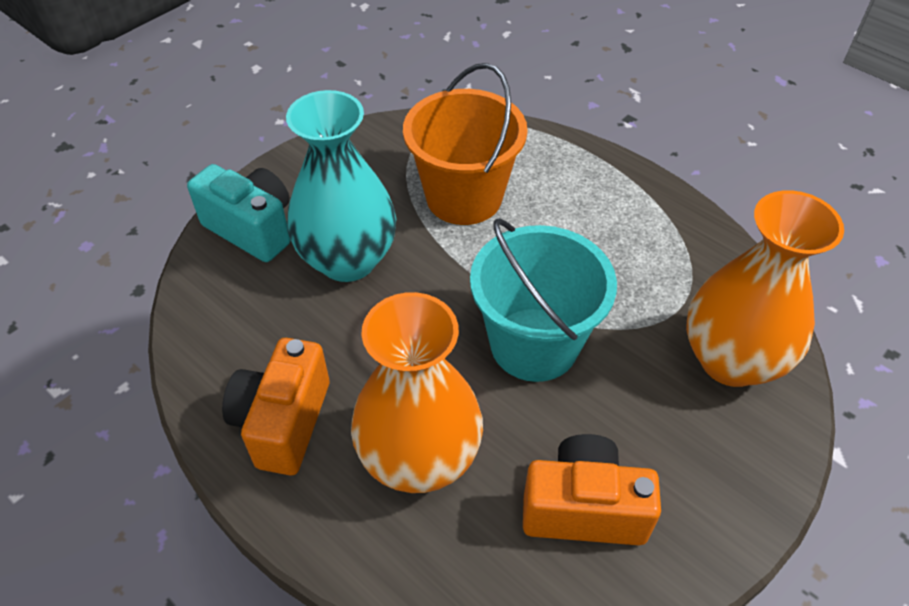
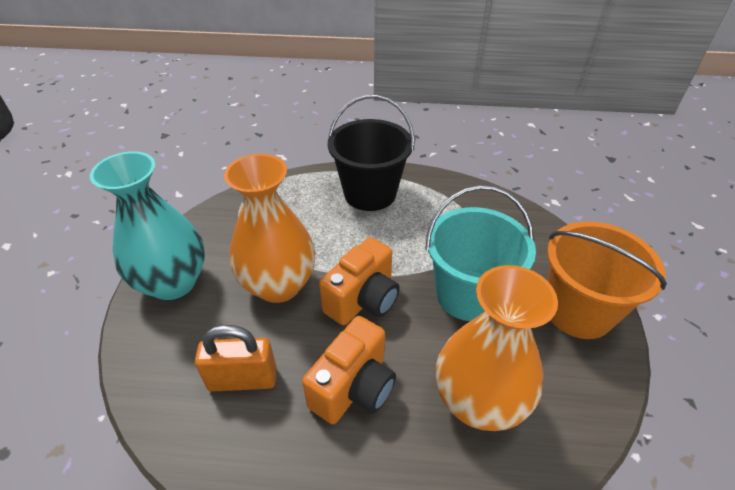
black bucket: none = 0 -> [328,95,415,211] = 1
orange padlock: none = 0 -> [195,325,277,392] = 1
turquoise camera: [187,164,290,262] = 1 -> none = 0

